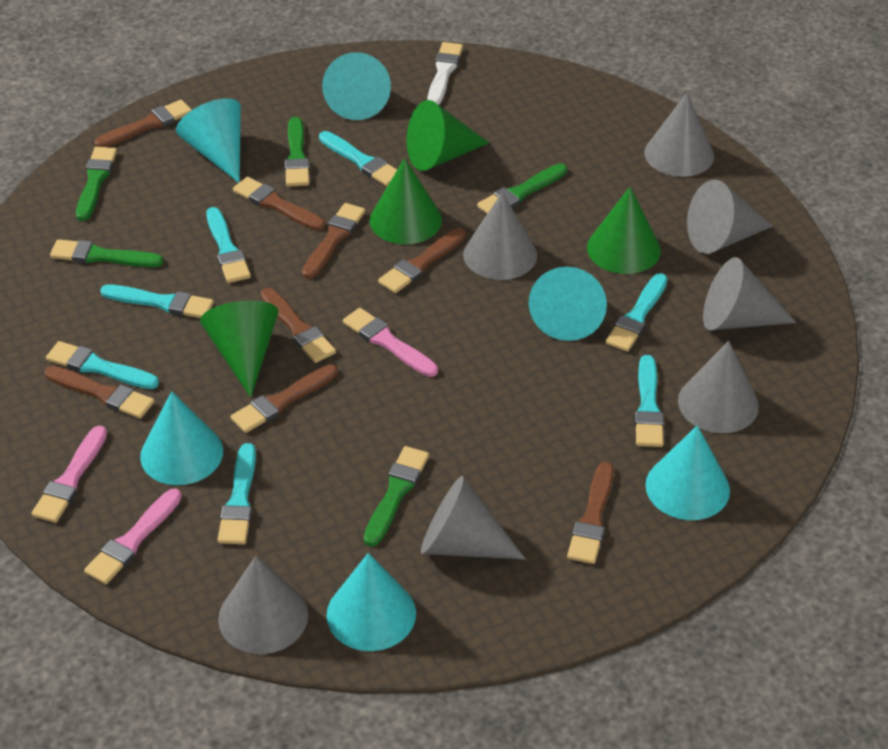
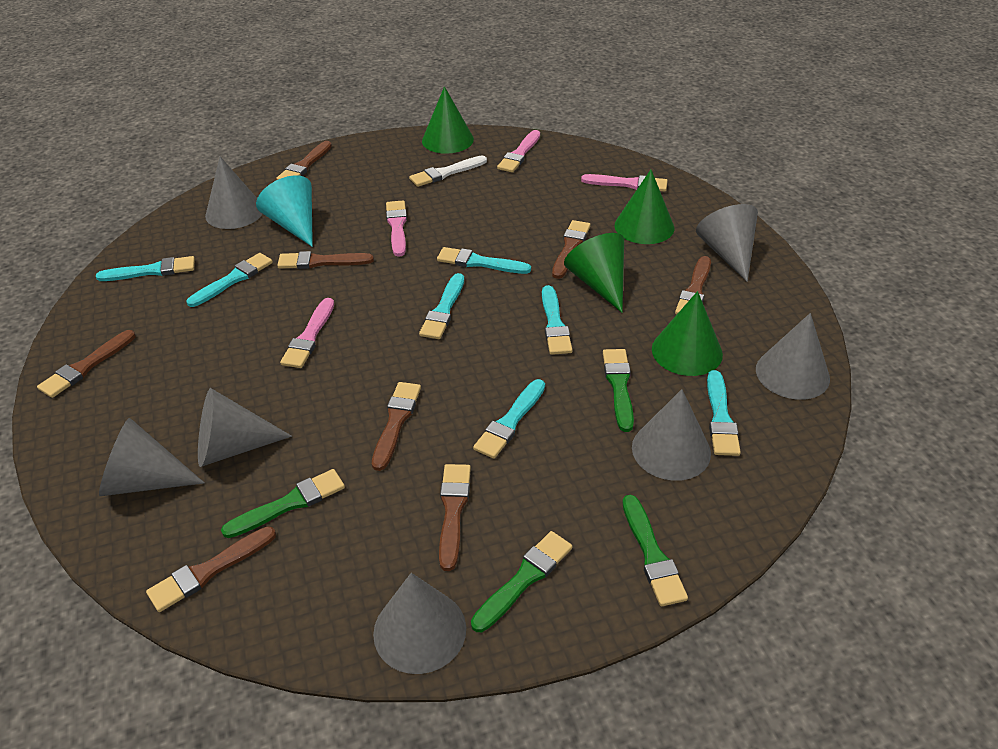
green brush: [50,239,164,267] [76,147,117,221] [285,117,310,186] [364,446,429,547] [477,163,567,214] = 5 -> [221,469,345,538] [471,531,572,632] [603,349,634,432] [622,495,688,606] = 4
pink brush: [32,426,107,523] [84,489,182,584] [343,308,438,377] = 3 -> [280,298,334,368] [386,200,407,257] [497,130,540,173] [581,174,668,192] = 4
turquoise cone: [140,391,223,485] [176,98,241,183] [322,52,391,120] [326,553,416,651] [529,267,607,341] [645,425,730,520] = 6 -> [256,175,313,247] = 1

